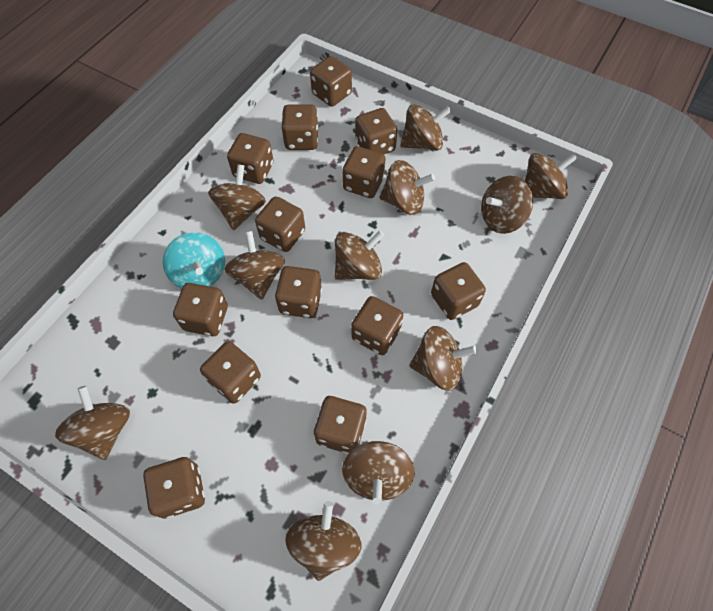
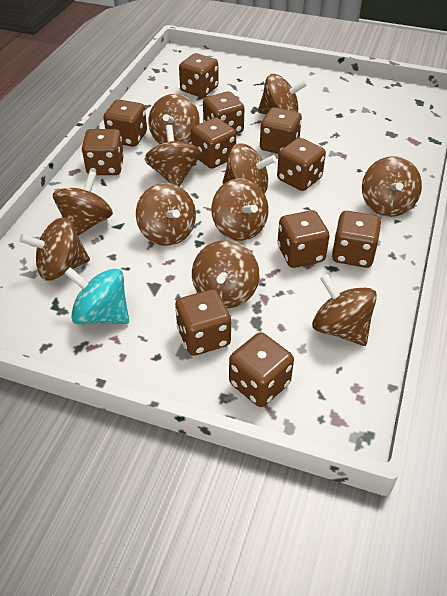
brown dice: [143,457,205,519] [173,283,228,336] [200,341,261,404] [227,133,274,184] [255,197,305,252] [275,266,322,318] [282,105,319,150] [310,56,352,107] [314,396,366,454] [342,146,385,198] [351,296,403,355] [355,108,397,154] [431,262,486,320] = 13 -> [82,129,124,175] [104,100,147,147] [175,289,231,356] [179,53,218,98] [191,117,236,169] [203,91,244,134] [229,332,294,407] [260,107,302,154] [277,138,326,191] [278,210,330,268] [332,211,381,268] = 11

